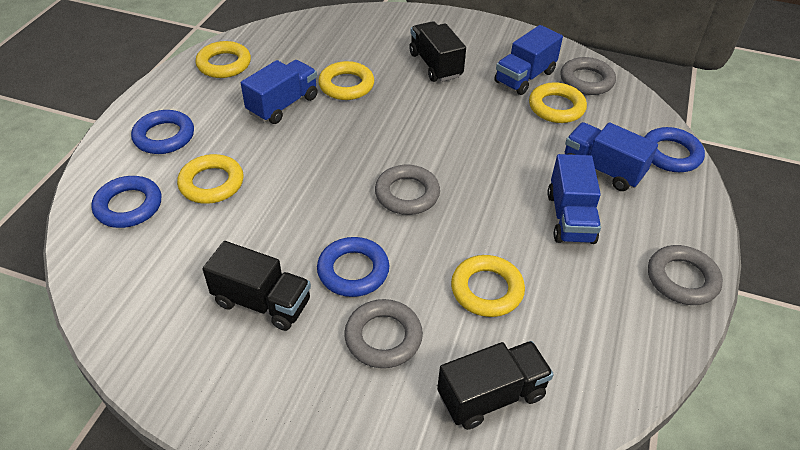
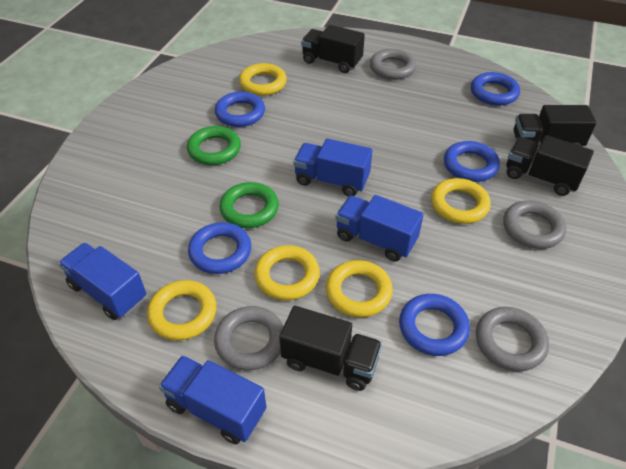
black truck: [203,241,311,331] [409,21,466,82] [437,341,554,430] = 3 -> [279,306,382,391] [301,25,365,73] [506,135,594,196] [514,105,596,147] = 4
blue ring: [91,176,161,228] [131,110,194,154] [317,237,389,297] [644,127,705,172] = 4 -> [188,222,251,274] [215,92,265,127] [399,294,470,356] [444,141,500,182] [471,72,520,105] = 5
green ring: none = 0 -> [187,126,241,165] [219,182,279,228] = 2

